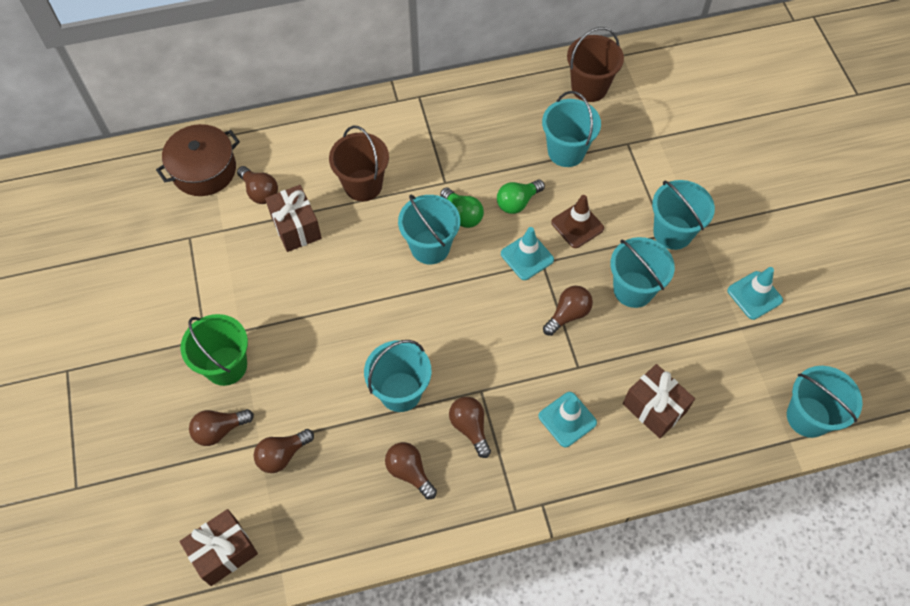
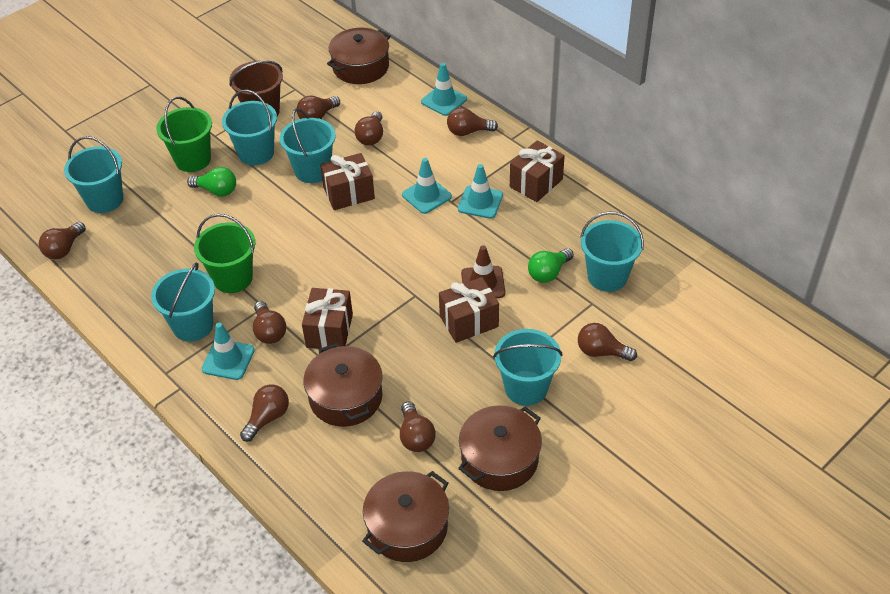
brown bucket: [329,125,389,201] [567,27,624,102] = 2 -> [229,61,283,116] = 1
brown gift: [179,509,258,586] [265,185,322,252] [623,364,695,438] = 3 -> [302,288,353,349] [320,153,375,210] [439,277,499,343] [510,141,565,202] = 4
brown light bulb: [189,409,254,446] [237,166,278,204] [254,429,314,473] [385,442,437,499] [449,397,491,458] [543,286,593,336] = 6 -> [39,222,86,259] [240,384,289,442] [253,301,286,344] [297,96,340,119] [354,111,383,146] [400,402,436,452] [447,107,498,136] [578,323,637,361] = 8
brown pot: [156,124,240,196] = 1 -> [303,343,383,427] [327,28,391,84] [362,471,449,562] [458,405,542,491] = 4
green bucket: [180,314,248,386] = 1 -> [156,97,212,172] [194,214,255,293] = 2
turquoise traffic cone: [501,227,554,280] [538,392,597,447] [727,267,783,320] = 3 -> [201,323,255,380] [402,158,452,214] [421,63,467,116] [458,164,503,219] = 4

